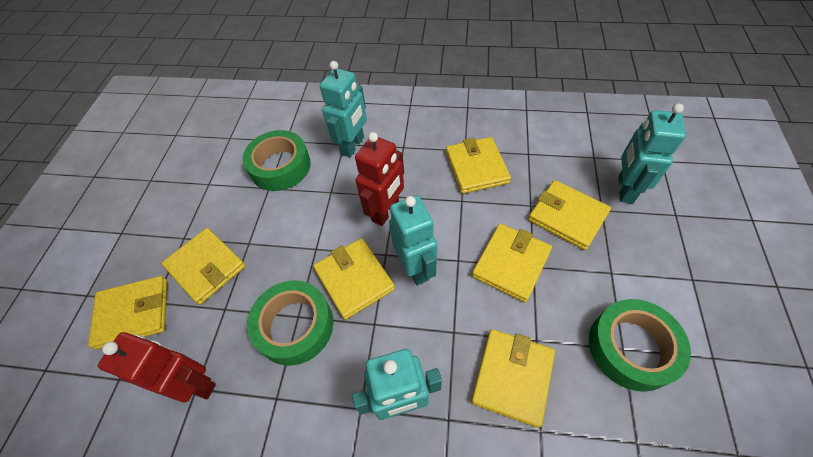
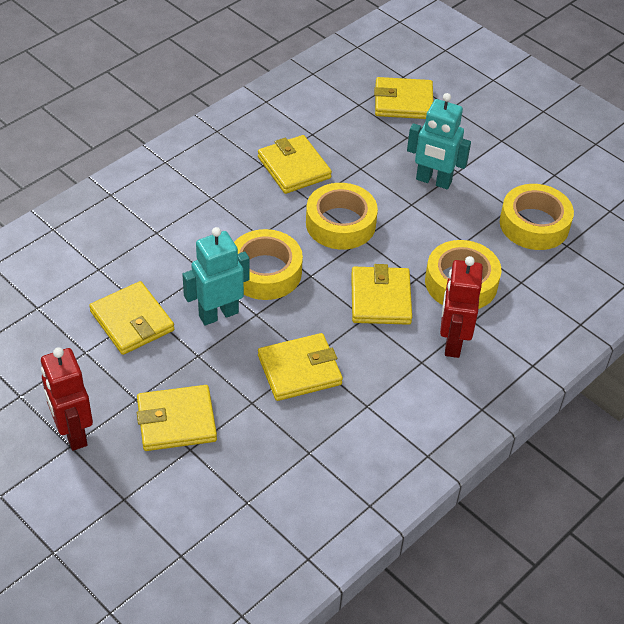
green tape: [243,130,311,191] [247,280,333,366] [589,299,691,392] = 3 -> none = 0
turquoise robot: [320,61,367,157] [352,349,442,420] [389,195,437,285] [618,104,686,203] = 4 -> [182,227,249,325] [407,93,471,189] = 2
yellow tape: none = 0 -> [234,229,303,300] [306,183,378,250] [425,240,501,309] [500,184,574,250] = 4
yellow wallet: [88,276,167,349] [161,228,246,305] [313,238,395,320] [446,137,511,194] [471,329,555,428] [472,224,552,303] [528,180,611,250] = 7 -> [89,281,174,355] [137,385,217,451] [258,135,332,194] [258,333,343,401] [351,264,412,325] [374,77,433,119] = 6

